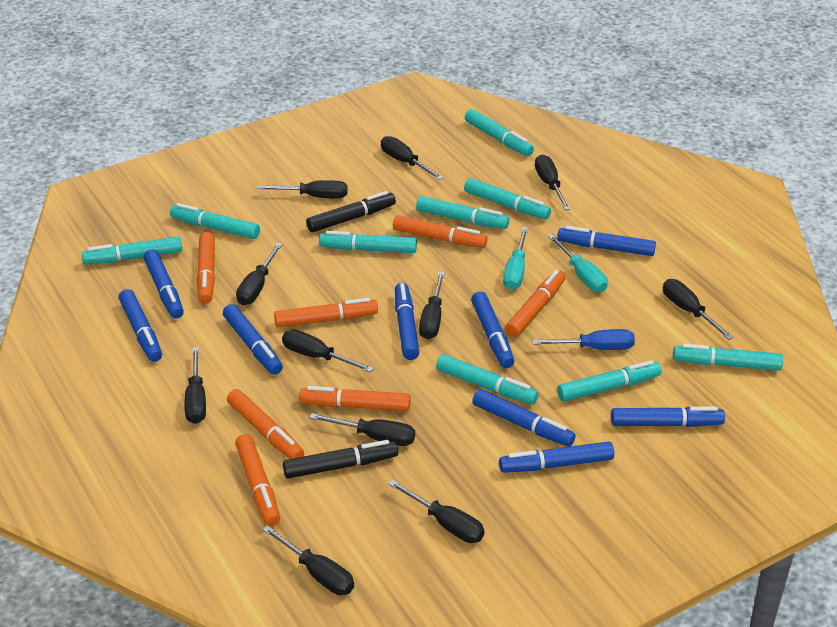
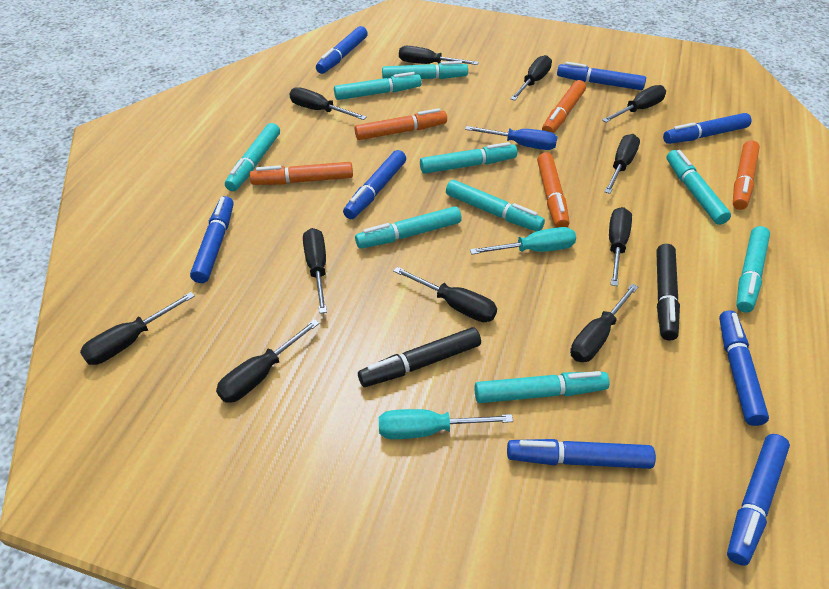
blue marker: [119,289,162,362] [143,249,184,319] [223,304,283,375] [395,283,419,360] [471,291,514,368] [472,389,576,447] [499,442,614,473] [557,226,656,256] [611,407,725,427] = 9 -> [190,196,234,283] [316,26,368,74] [343,150,406,219] [507,439,656,469] [557,62,646,90] [663,113,751,144] [719,310,769,426] [727,434,790,566] = 8
orange marker: [197,232,215,304] [227,389,304,459] [235,434,280,526] [274,298,378,328] [299,386,411,411] [393,215,487,248] [505,270,565,337] = 7 -> [250,162,353,185] [355,108,447,140] [537,152,569,228] [542,80,586,133] [733,140,760,210] = 5

